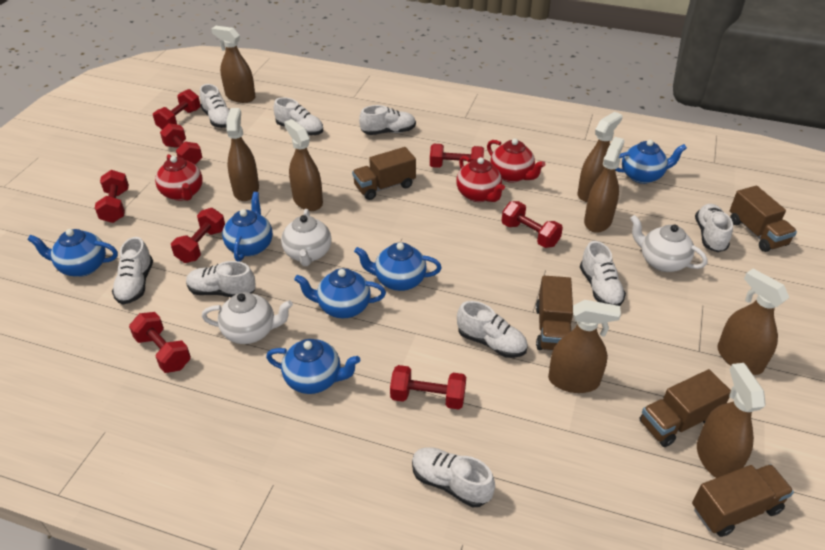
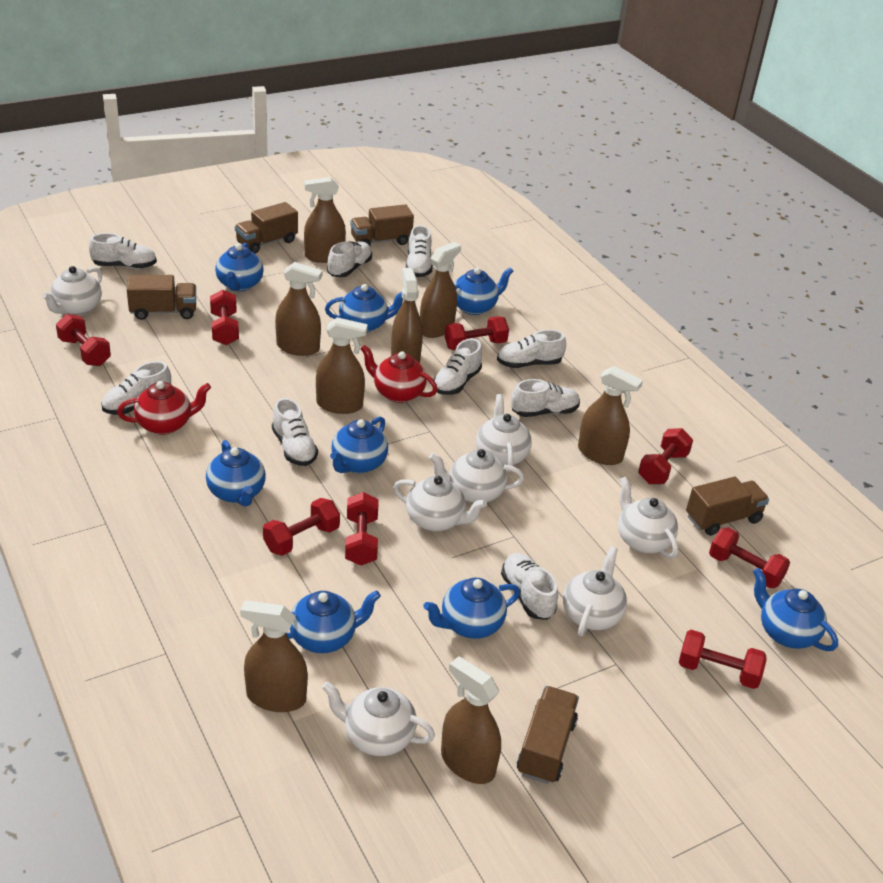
blue teapot: [27,229,118,277] [222,192,273,262] [266,339,360,394] [294,268,386,318] [354,242,442,291] [615,140,687,184] = 6 -> [206,440,266,507] [215,243,264,291] [286,590,381,653] [325,284,403,333] [330,416,388,473] [423,578,520,639] [454,267,513,315] [753,568,838,651] = 8
red teapot: [155,154,203,201] [456,156,505,202] [487,139,546,183] = 3 -> [117,381,211,435] [360,345,438,403] = 2
white teapot: [202,292,293,344] [281,209,331,266] [630,215,707,272] = 3 -> [42,266,102,316] [322,681,435,756] [393,476,487,531] [429,449,524,503] [476,394,532,472] [563,546,627,636] [618,476,678,559] = 7

